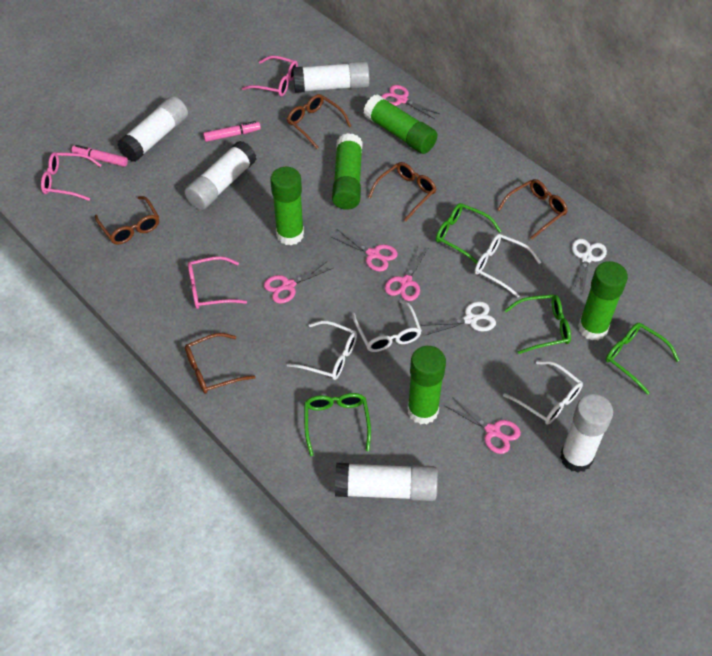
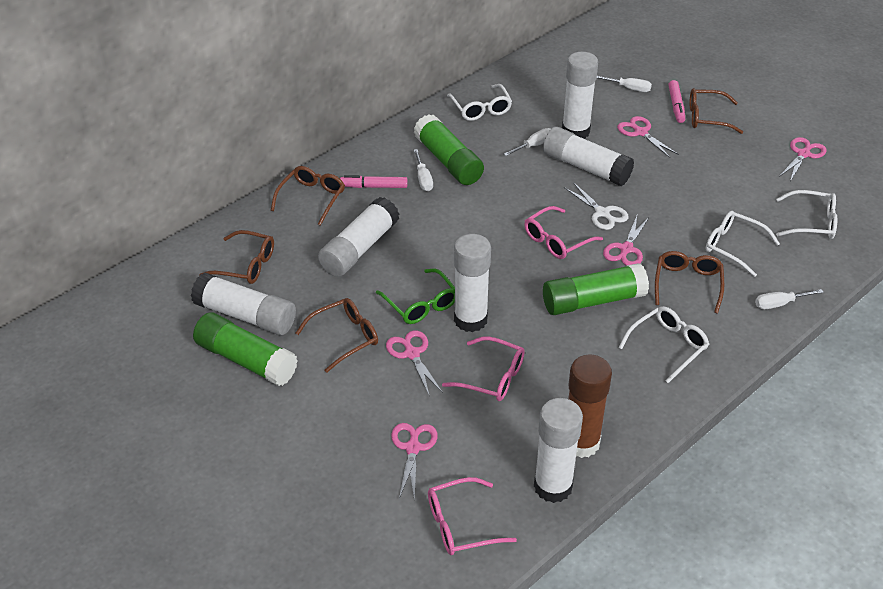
brown glue stick: none = 0 -> [568,354,612,458] = 1
green glasses: [304,393,371,456] [436,203,501,264] [504,294,571,354] [606,323,680,395] = 4 -> [376,268,455,324] = 1
green glue stick: [270,167,304,245] [332,133,363,210] [363,94,438,154] [407,346,446,424] [578,261,628,340] = 5 -> [193,312,298,386] [414,114,484,185] [543,263,649,315] = 3
white glue stick: [117,96,188,162] [184,141,256,210] [293,61,370,93] [335,463,438,501] [560,394,613,473] = 5 -> [191,272,296,335] [318,197,399,277] [454,234,491,332] [534,398,583,503] [543,127,634,186] [562,52,598,139] = 6
white scissors: [421,301,496,335] [572,239,607,293] = 2 -> [564,182,629,230] = 1
white screwdriver: none = 0 -> [414,149,433,191] [504,128,550,156] [597,76,652,92] [755,289,824,309] = 4

